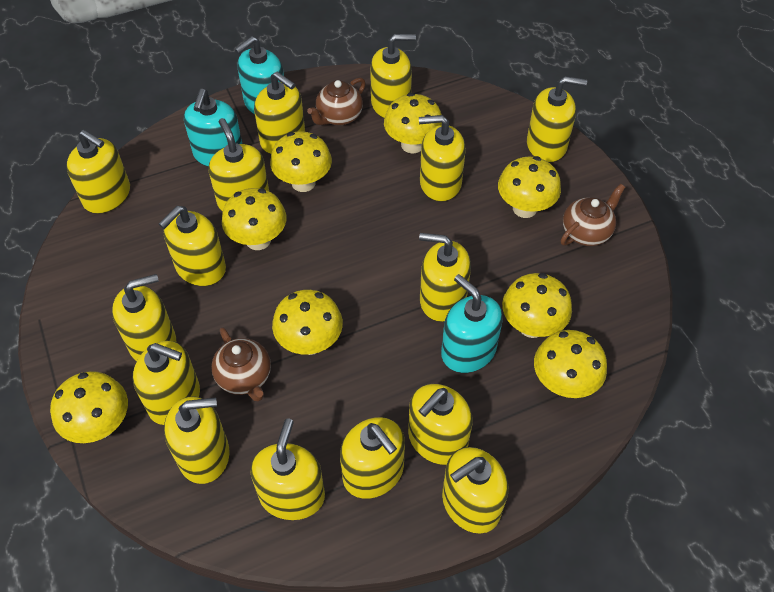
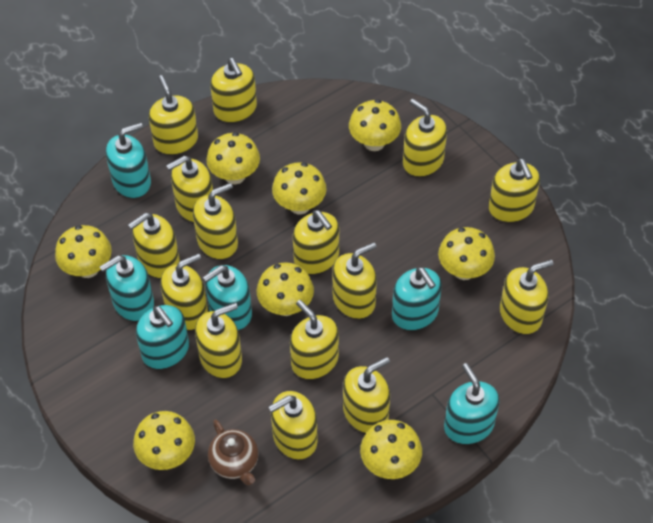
brown teapot: [211,327,271,401] [307,78,366,125] [561,184,625,246] = 3 -> [208,419,259,485] = 1
turquoise soap dispenser: [184,89,242,167] [235,36,284,115] [441,274,503,373] = 3 -> [100,255,154,321] [106,122,151,198] [136,305,189,369] [203,265,252,330] [392,267,442,330] [444,363,500,444] = 6

